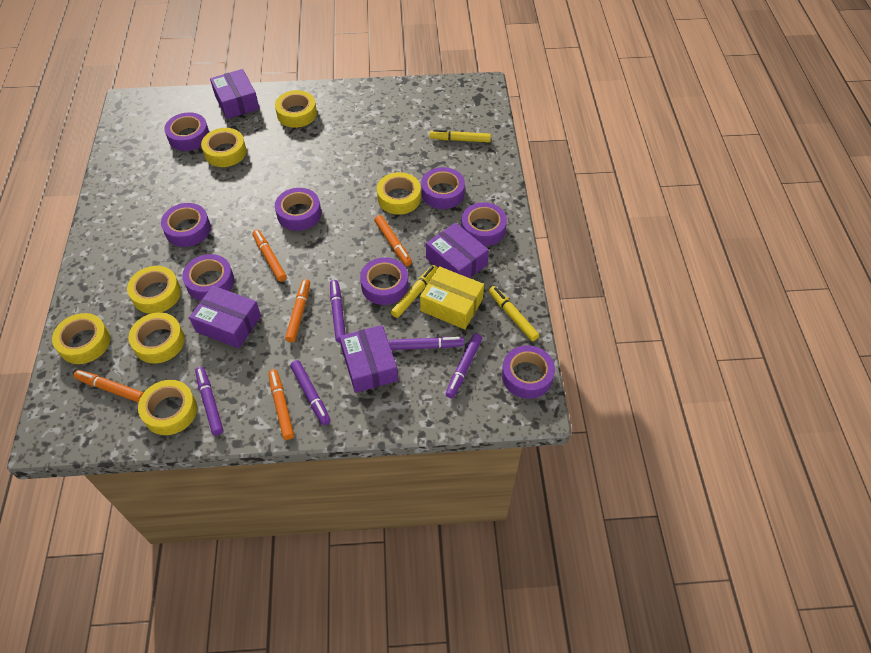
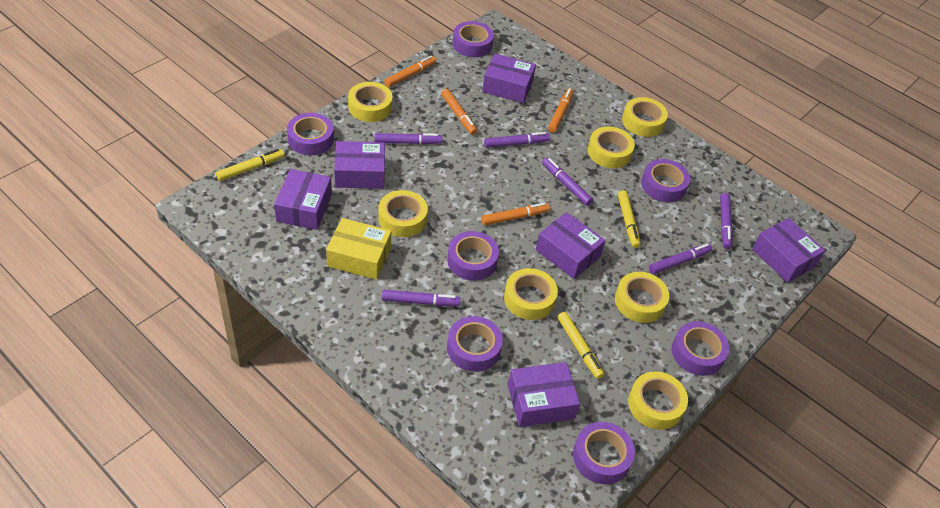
orange marker: [74,370,144,403] [252,230,287,282] [268,369,294,440] [285,279,310,342] [374,215,412,266] = 5 -> [384,56,436,87] [441,89,477,135] [481,203,550,226] [548,88,574,133] = 4
purple box: [189,286,261,348] [210,69,260,119] [340,325,398,393] [426,223,489,278] = 4 -> [274,169,332,230] [334,141,385,189] [482,54,536,103] [508,362,580,427] [536,212,606,279] [752,218,825,283] = 6
purple marker: [195,367,223,435] [290,360,331,425] [330,280,346,343] [389,337,464,350] [446,333,482,398] = 5 -> [374,133,442,144] [382,290,460,306] [484,132,550,148] [542,158,593,206] [649,243,712,274] [720,193,733,249] = 6
purple tape: [161,203,211,247] [164,112,209,151] [182,254,234,301] [275,188,321,231] [360,257,409,305] [421,167,465,209] [461,202,507,246] [502,345,555,399] = 8 -> [287,113,334,155] [447,231,499,281] [447,316,503,372] [453,21,494,57] [573,422,635,484] [641,159,690,202] [672,321,729,376] = 7

